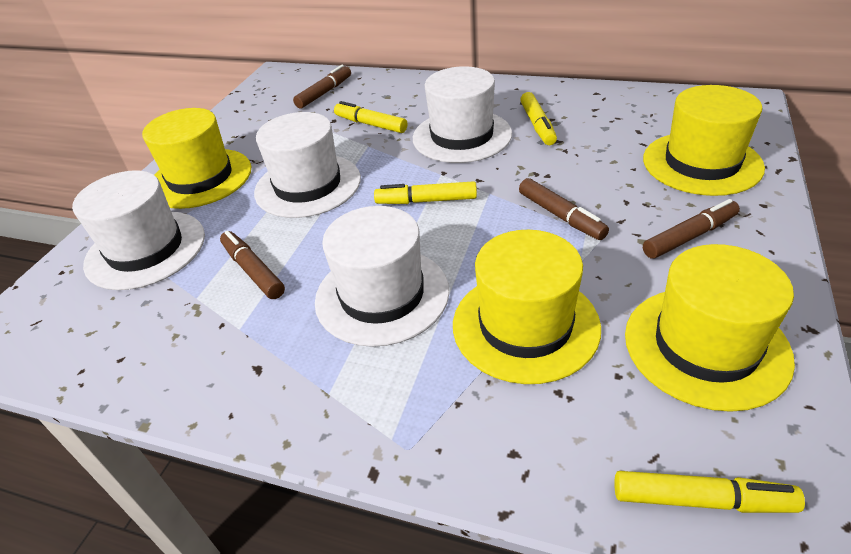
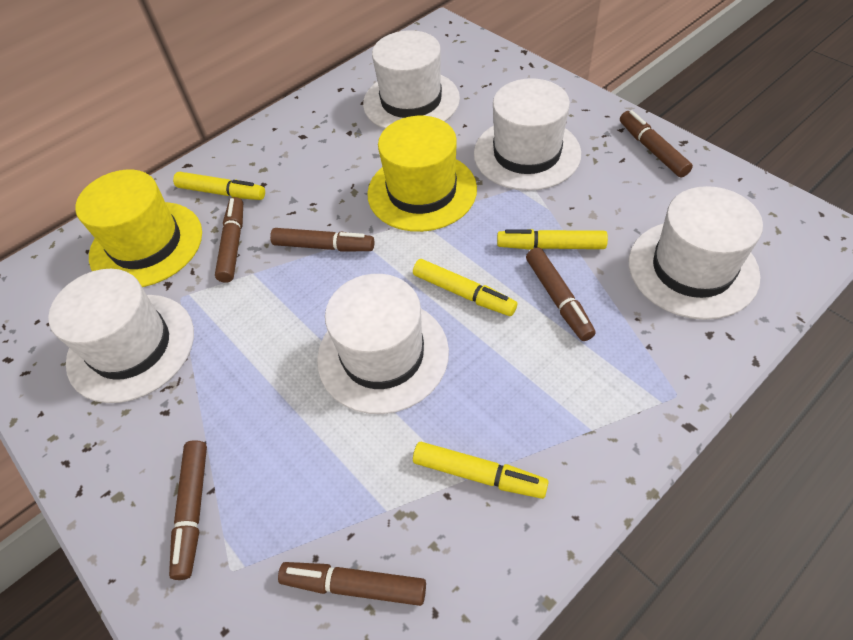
brown marker: [220,231,285,299] [293,65,351,108] [519,178,609,240] [643,199,740,259] = 4 -> [169,440,207,580] [215,197,243,283] [270,228,374,251] [278,562,426,606] [526,247,596,341] [620,110,693,178] = 6
white hat: [72,170,205,290] [254,112,361,218] [315,206,449,347] [413,66,512,163] = 4 -> [48,269,194,403] [317,274,449,414] [363,30,460,129] [474,78,581,191] [629,186,763,320] = 5
yellow hat: [142,108,251,209] [453,230,601,384] [625,244,795,412] [643,85,765,196] = 4 -> [75,170,202,287] [367,116,477,232] = 2

